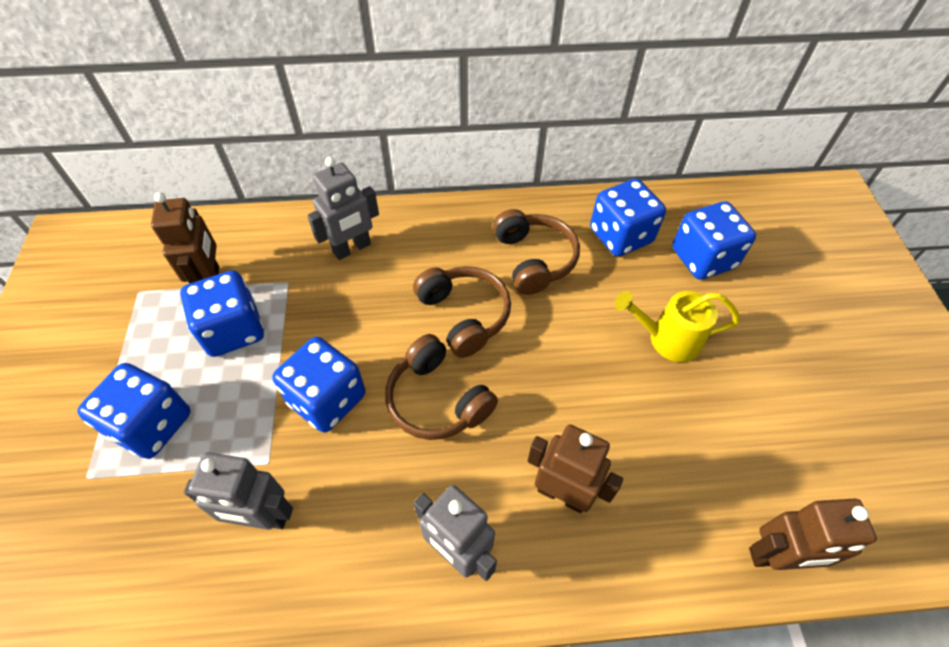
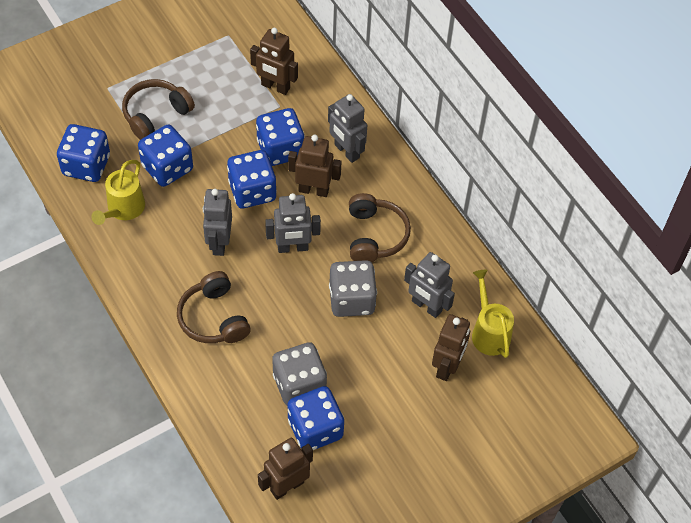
brown robot: [151,192,219,284] [528,425,623,513] [749,499,877,570] = 3 -> [250,28,298,95] [258,438,313,500] [288,135,342,197] [432,314,470,381] = 4
grey dice: none = 0 -> [272,342,327,406] [329,260,377,317] = 2
grey robot: [184,452,293,530] [307,157,379,260] [413,485,497,581] = 3 -> [203,189,232,256] [265,193,321,253] [328,94,367,163] [404,252,455,318] = 4
yellow watering can: [615,291,740,362] = 1 -> [91,160,145,225] [472,270,514,358] = 2

